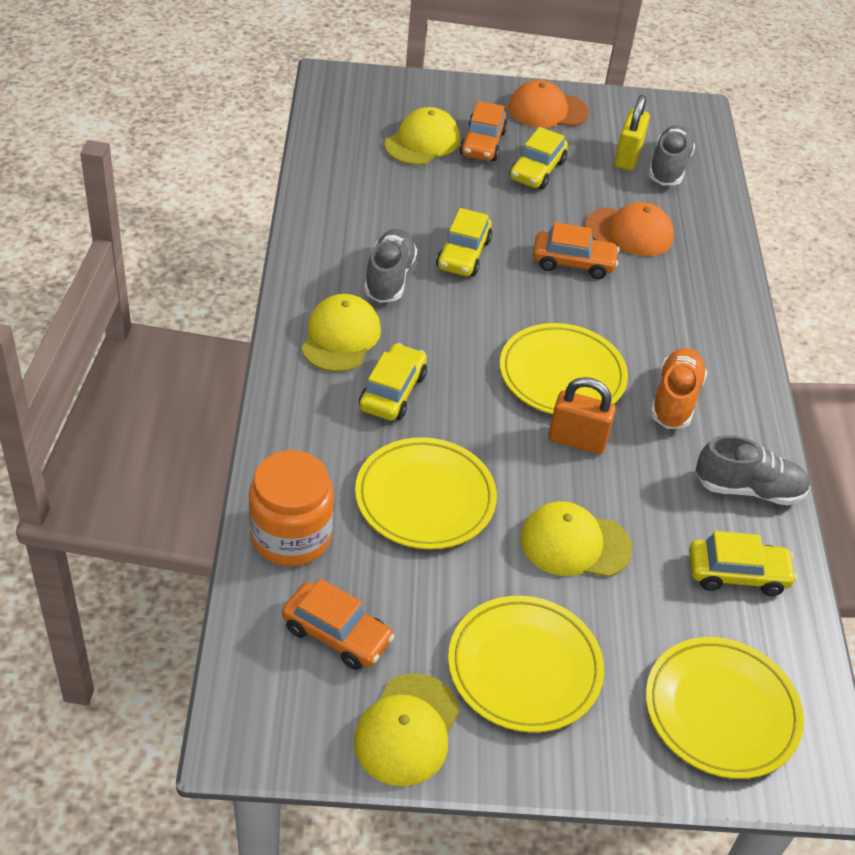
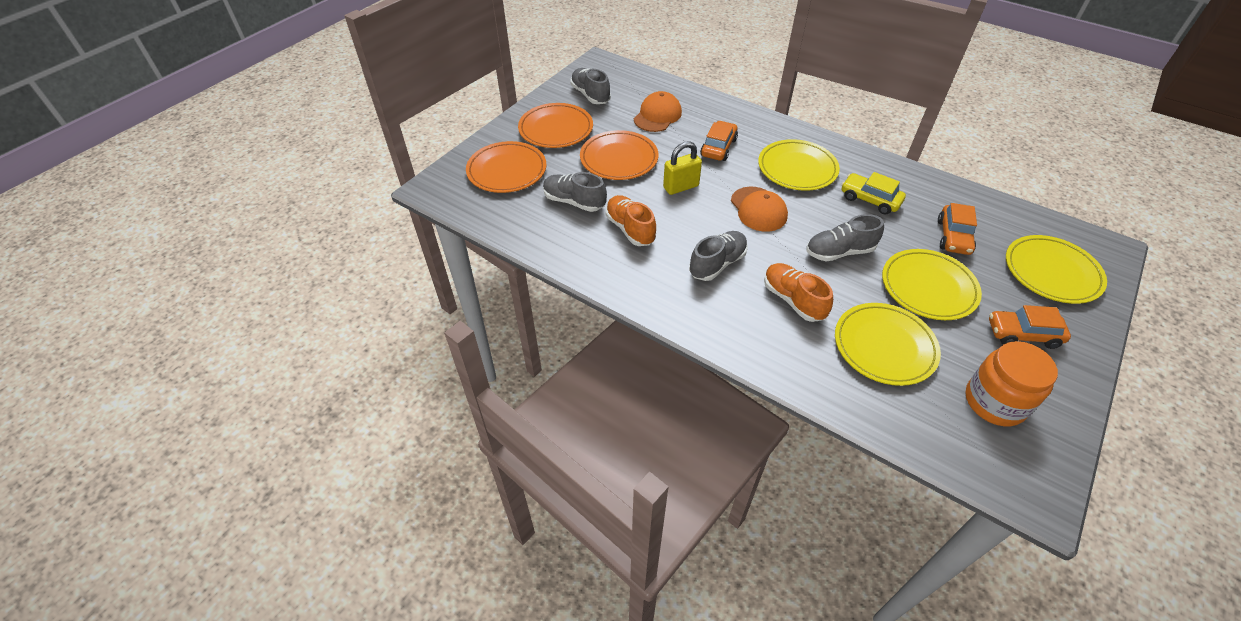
grey shoe: [364,229,417,303] [648,125,695,185] [696,435,810,505] = 3 -> [543,172,607,212] [570,68,611,104] [689,231,748,281] [806,214,884,261] = 4
orange padlock: [548,377,616,455] = 1 -> none = 0
orange plate: none = 0 -> [466,141,547,193] [518,103,593,148] [580,130,658,180] = 3
orange shoe: [650,348,707,429] = 1 -> [606,195,656,246] [764,263,833,322] = 2
yellow cap: [301,294,381,372] [354,673,460,786] [384,107,460,165] [520,501,632,577] = 4 -> none = 0
yellow car: [359,343,427,421] [436,208,492,276] [509,127,568,189] [689,531,797,596] = 4 -> [841,172,906,214] = 1

